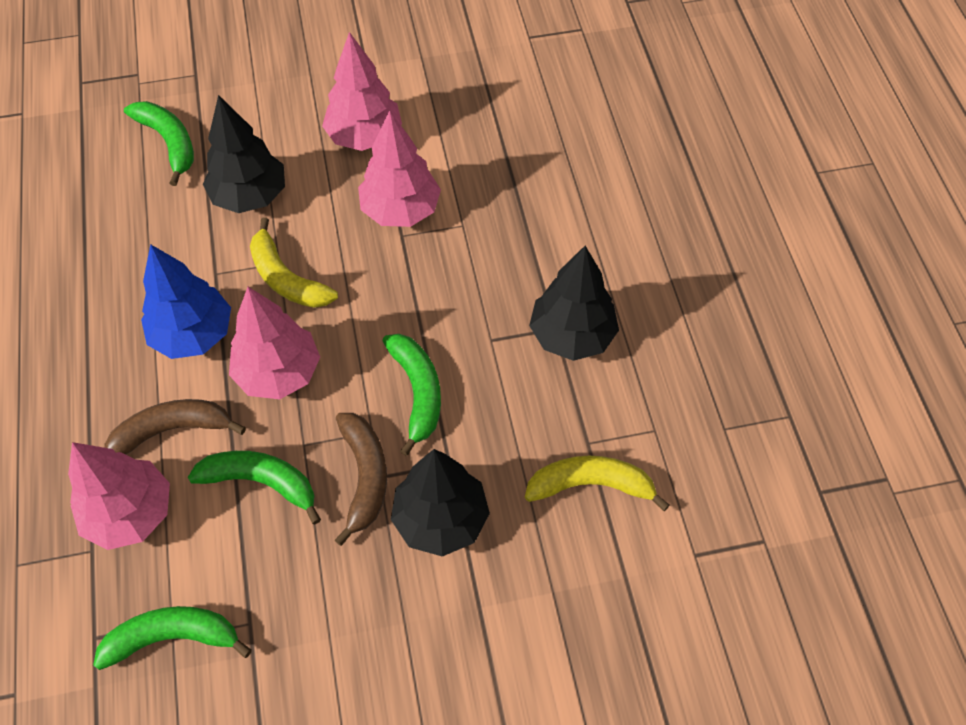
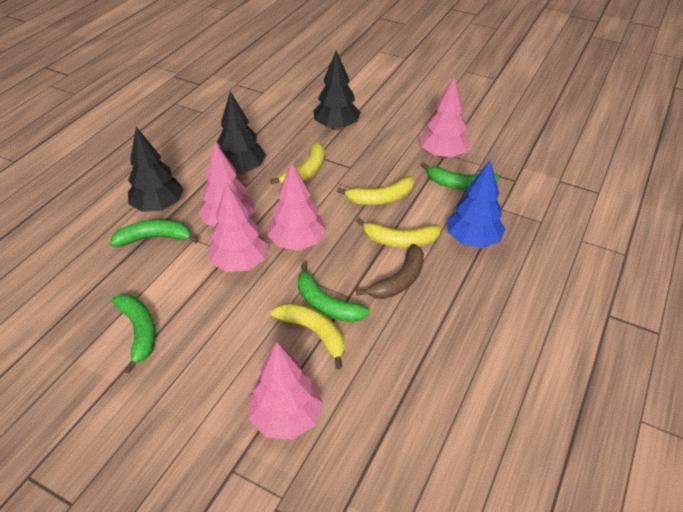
brown banana: [104,399,246,455] [335,413,387,546] = 2 -> [356,244,424,299] = 1
pink tree: [68,442,170,550] [229,287,320,399] [322,32,402,151] [358,110,441,227] = 4 -> [198,142,255,227] [208,182,269,272] [248,342,323,440] [268,162,326,250] [420,77,470,159] = 5
yellow banana: [250,217,338,308] [525,456,670,511] = 2 -> [270,142,325,184] [271,303,345,370] [337,176,414,205] [356,218,441,247] = 4

